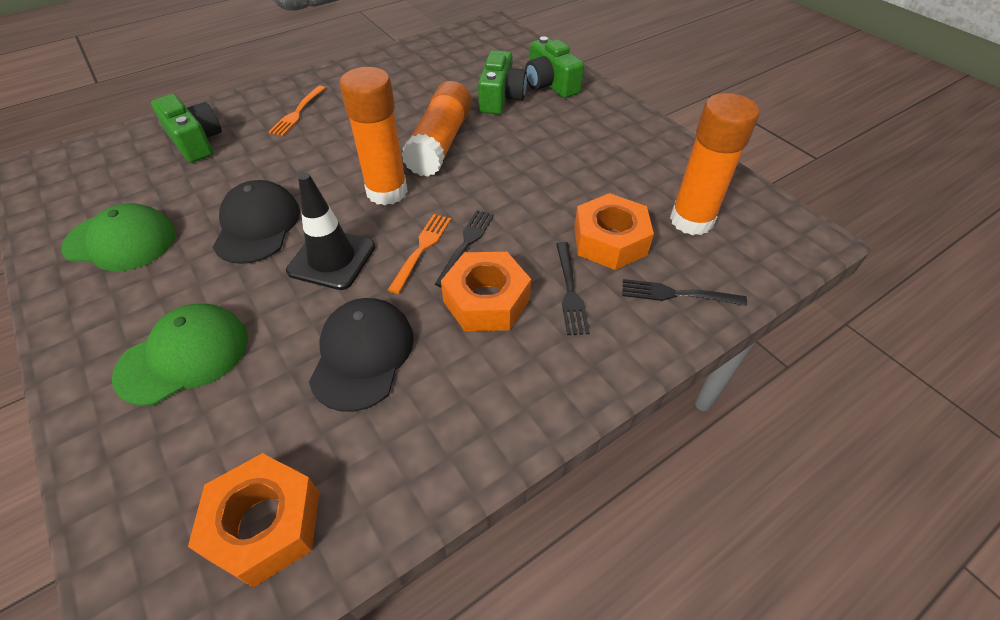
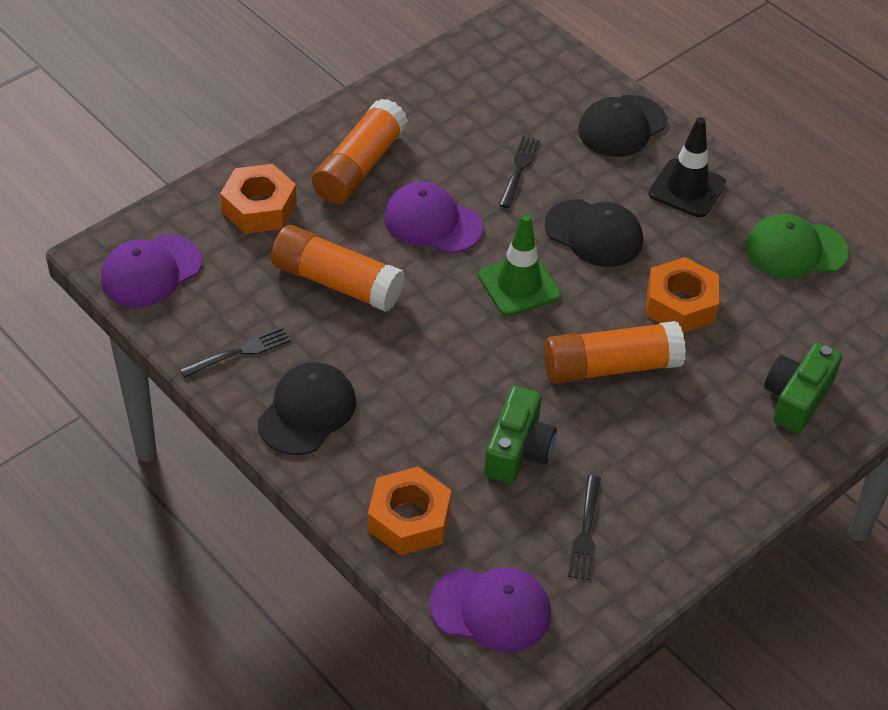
black cap: [213,180,300,264] [309,298,414,412] = 2 -> [258,362,356,455] [544,199,643,267] [578,95,667,157] = 3
green camera: [151,94,222,163] [478,50,527,114] [525,36,584,98] = 3 -> [484,386,557,484] [764,342,842,434] = 2
green cap: [61,203,176,271] [112,304,248,406] = 2 -> [746,214,849,279] = 1
green traffic cone: none = 0 -> [478,214,561,316] = 1
orange fork: [269,86,325,136] [388,214,451,294] = 2 -> none = 0
purple cap: none = 0 -> [101,235,202,307] [384,181,483,254] [429,567,551,652] = 3

